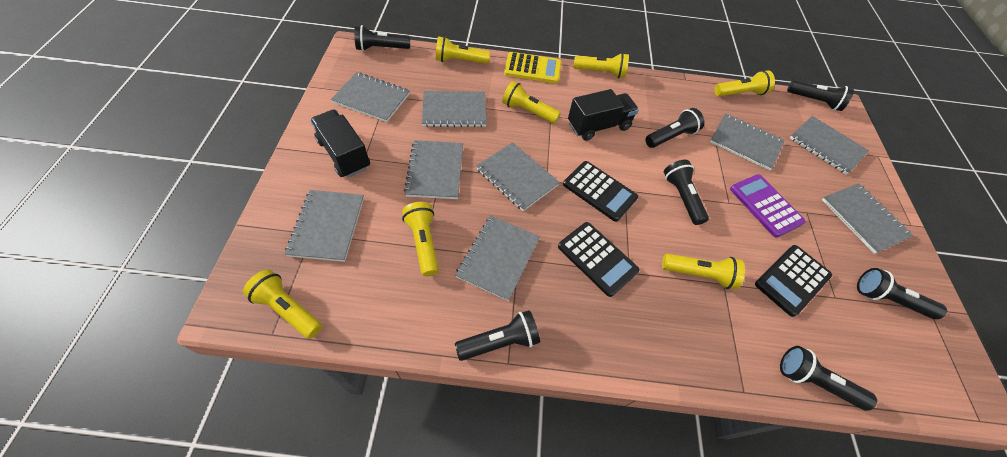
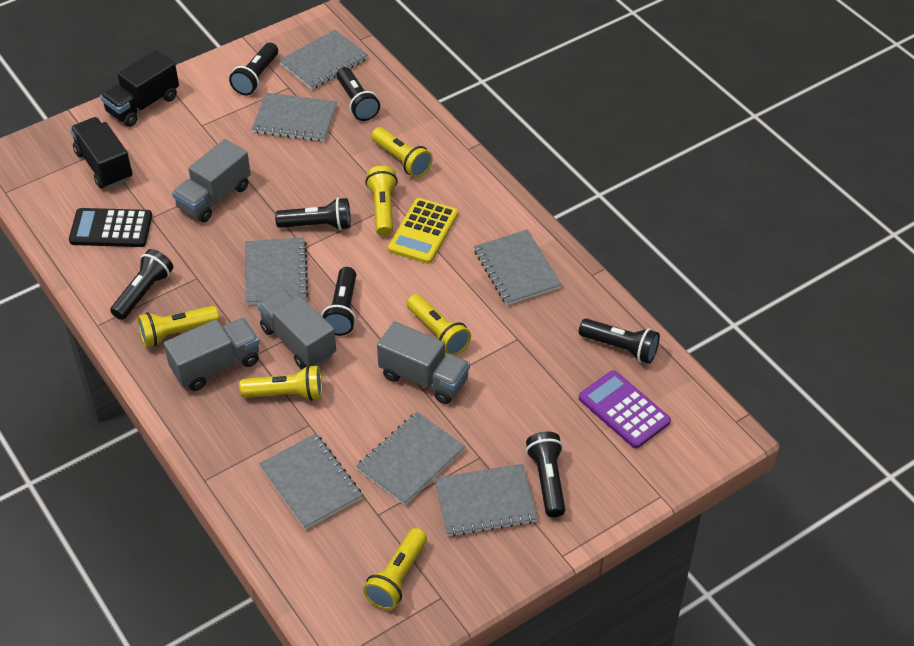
black calculator: [558,222,640,297] [563,161,638,222] [755,245,832,317] = 3 -> [69,208,152,247] = 1
grey notebook: [285,190,364,262] [331,72,410,122] [404,140,463,199] [422,91,487,127] [455,215,540,301] [476,142,560,211] [710,114,785,171] [790,116,869,175] [822,183,914,254] = 9 -> [245,237,309,305] [252,93,337,142] [259,434,363,530] [279,29,368,90] [356,412,465,505] [434,464,538,537] [474,230,562,305] = 7
grey truck: none = 0 -> [164,318,260,391] [172,139,251,223] [258,289,336,369] [377,321,470,404] = 4
yellow flashlight: [243,269,322,339] [402,202,439,276] [436,36,490,64] [502,81,561,124] [574,53,629,78] [662,253,745,290] [714,70,775,96] = 7 -> [138,306,219,347] [239,365,322,401] [363,528,427,610] [365,166,398,236] [371,127,433,178] [407,294,471,355] = 6

